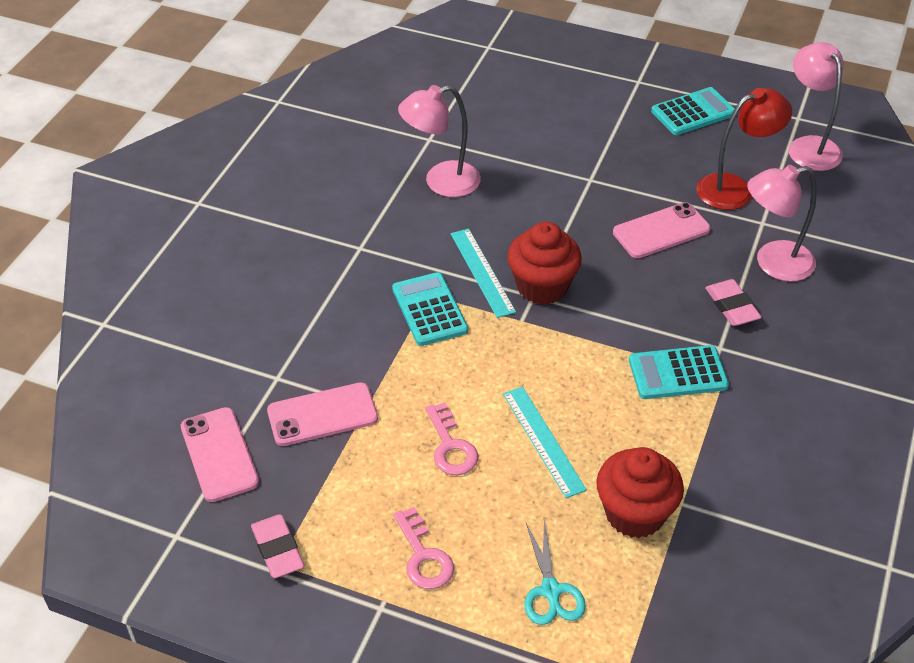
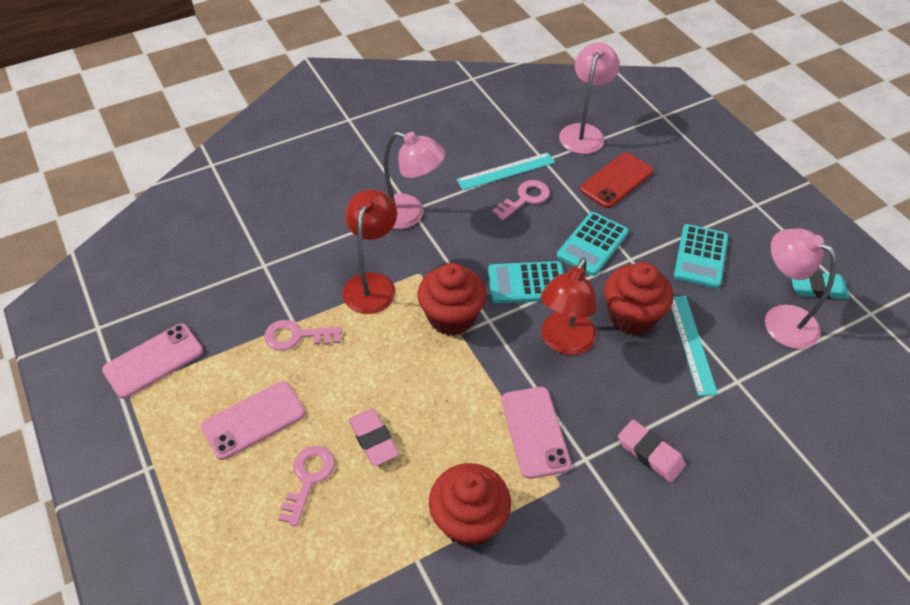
pink key: [393,507,454,589] [425,402,478,475] = 2 -> [264,320,342,351] [278,446,335,527] [492,180,550,221] = 3
red cupcake: [507,222,582,305] [596,447,684,538] = 2 -> [418,263,486,336] [429,463,511,547] [604,262,674,335] = 3
red lamp: [696,88,792,210] = 1 -> [342,189,397,314] [541,258,597,355] = 2
red phone: none = 0 -> [580,152,653,208] = 1
turquoise eraser: none = 0 -> [791,271,850,299] = 1
turquoise scissors: [525,520,586,625] = 1 -> none = 0

